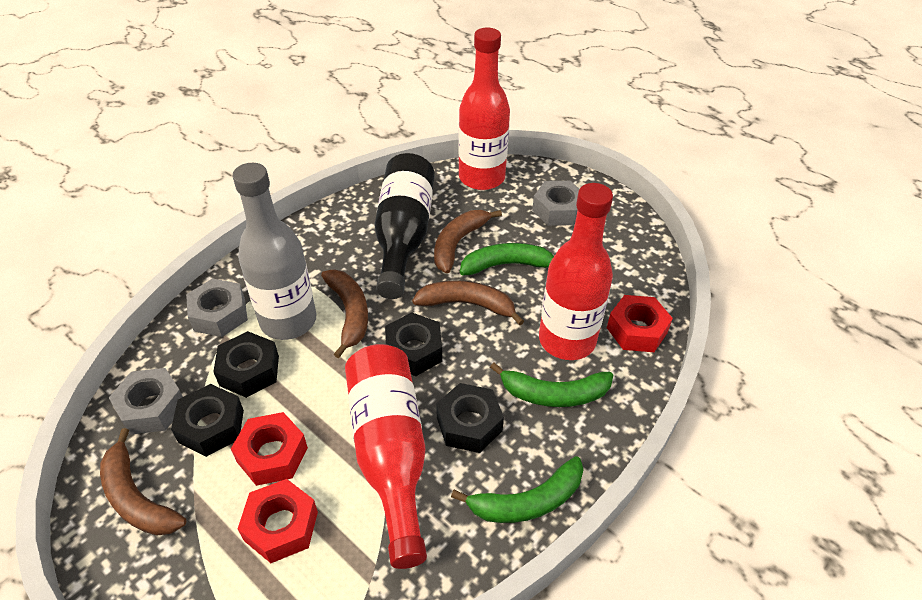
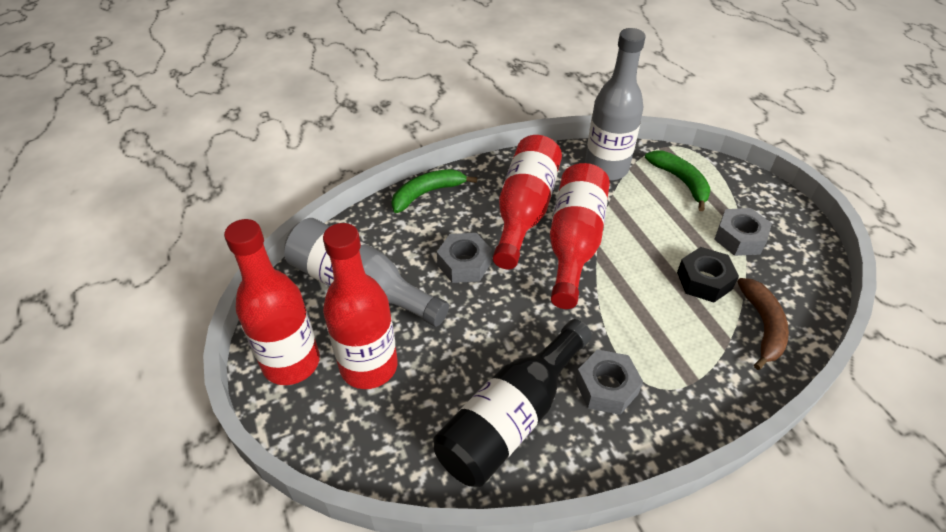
black nut: [171,384,244,457] [213,331,279,398] [385,312,442,376] [436,383,504,453] = 4 -> [677,247,739,303] = 1
brown banana: [100,428,186,536] [321,269,368,358] [412,280,524,325] [434,210,502,273] = 4 -> [737,278,789,370] = 1
green banana: [451,456,584,523] [460,243,554,275] [490,363,613,407] = 3 -> [391,169,477,213] [645,151,711,211] = 2
grey bottle: [232,163,316,340] = 1 -> [284,218,449,327] [585,28,646,181] = 2
red bottle: [345,344,427,569] [458,28,510,190] [539,183,613,360] = 3 -> [224,219,320,385] [323,223,398,389] [493,135,562,269] [550,163,610,309] = 4
red nut: [231,412,308,486] [238,479,318,563] [607,295,673,352] = 3 -> none = 0

